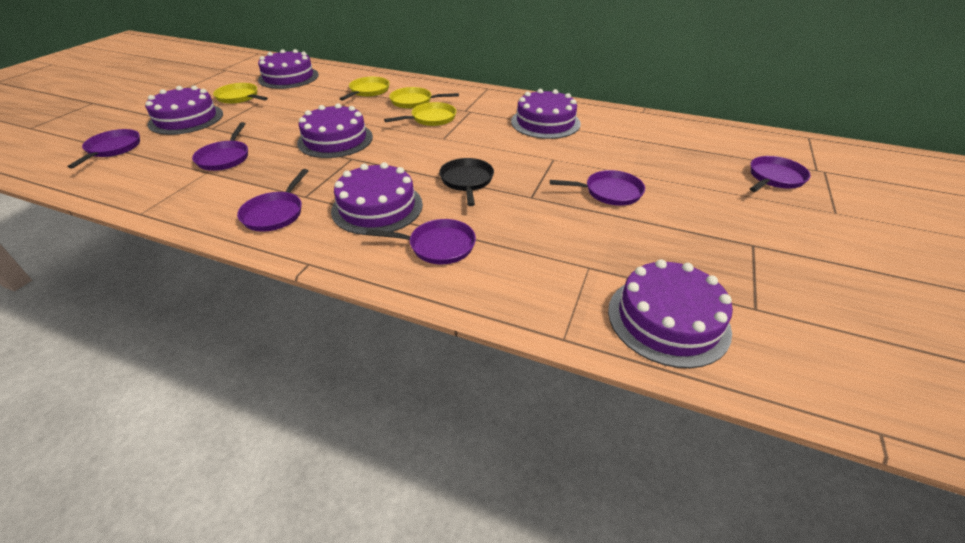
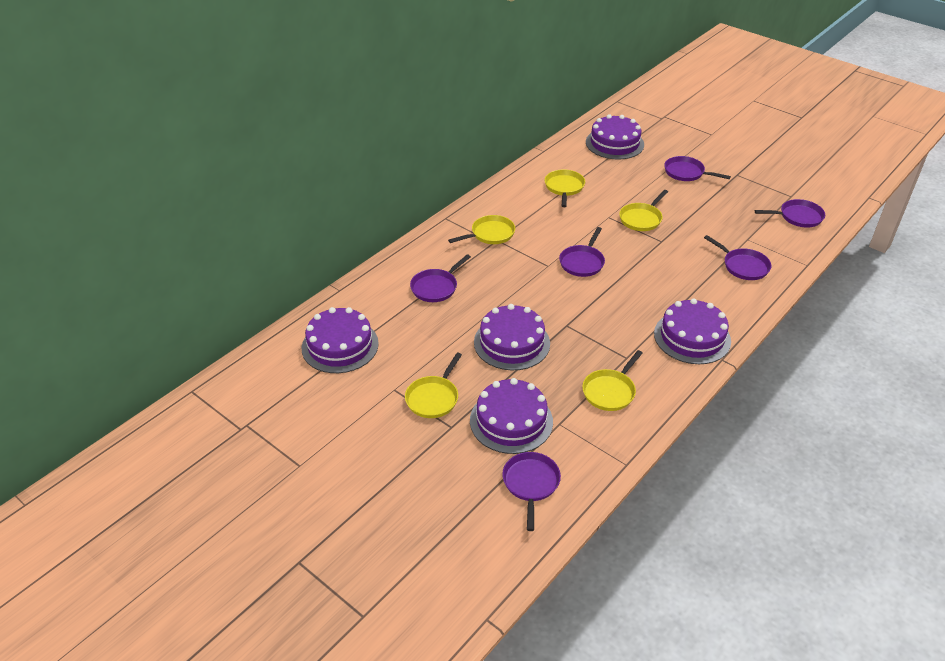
black pan: [439,158,494,206] = 1 -> none = 0
purple cake: [145,86,223,135] [258,49,319,89] [297,103,373,158] [331,162,423,235] [511,89,581,139] [608,259,733,368] = 6 -> [302,307,379,373] [470,378,553,454] [474,304,550,370] [586,114,644,160] [654,298,731,364] = 5
yellow pan: [213,83,268,104] [339,77,390,101] [384,102,456,126] [389,87,459,109] = 4 -> [405,353,462,418] [448,215,515,244] [545,169,585,207] [582,350,643,411] [619,190,668,231] = 5

